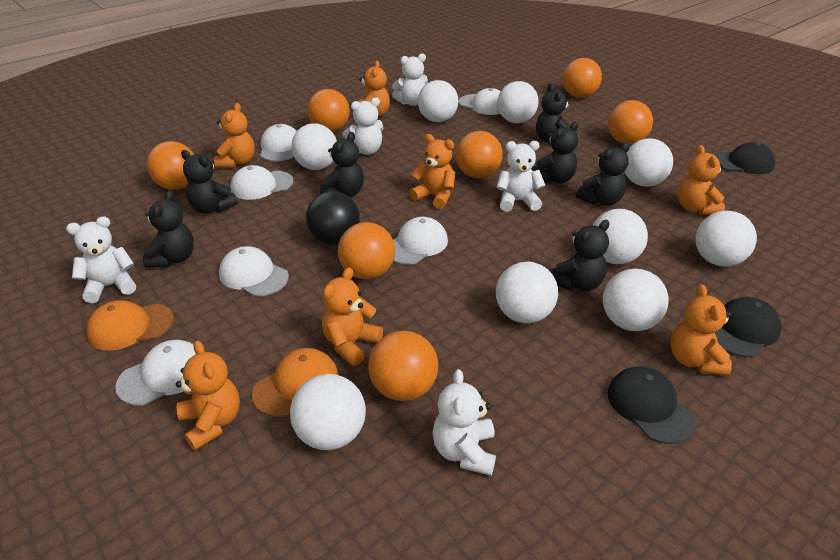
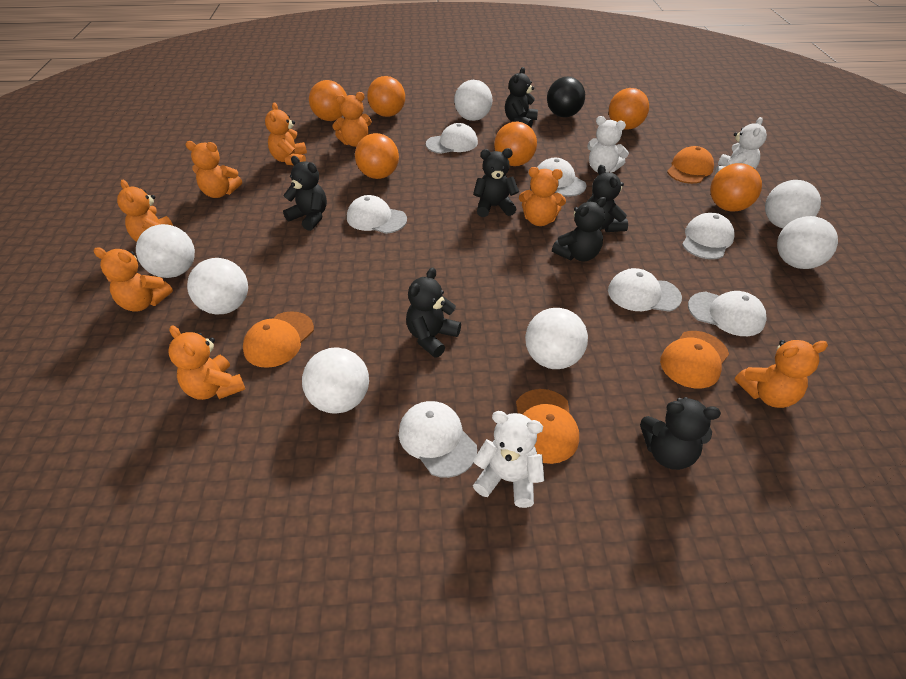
black cap: [608,366,696,444] [713,142,775,174] [715,297,781,357] = 3 -> none = 0
orange ball: [147,141,194,190] [308,89,350,132] [338,222,395,279] [368,331,438,401] [456,131,503,178] [562,58,602,98] [608,100,653,144] = 7 -> [309,80,347,121] [355,133,399,179] [367,76,405,117] [494,122,537,166] [609,88,649,130] [710,163,762,212] = 6
orange cap: [86,300,174,351] [252,348,339,417] = 2 -> [243,311,314,368] [516,389,579,464] [660,331,729,389] [667,146,714,184] = 4
orange teddy bear: [176,340,240,451] [214,103,255,168] [322,267,383,366] [359,61,390,117] [409,134,455,209] [671,284,732,376] [678,145,725,215] = 7 -> [93,247,173,312] [117,180,173,242] [168,325,245,400] [185,141,242,198] [265,103,307,165] [332,92,372,147] [519,167,566,226] [735,340,828,408] = 8
white ball: [290,374,366,450] [291,123,337,170] [418,80,458,122] [496,262,558,323] [497,81,539,123] [593,209,648,264] [603,269,669,331] [625,138,673,187] [695,211,757,267] = 9 -> [136,224,195,278] [187,258,248,314] [302,347,369,414] [454,80,492,121] [525,308,588,369] [765,180,821,228] [777,216,838,269] = 7
white cap: [115,340,196,405] [219,246,289,296] [230,165,293,200] [260,124,297,161] [393,217,448,265] [459,88,501,115] = 6 -> [347,195,407,234] [399,401,477,478] [426,123,478,154] [537,158,587,196] [608,268,682,312] [682,213,735,259] [688,291,767,336] = 7
white teddy bear: [66,216,136,303] [343,97,383,155] [392,53,428,106] [432,369,496,476] [496,141,546,212] = 5 -> [473,411,544,508] [587,116,629,173] [715,117,767,175] = 3

